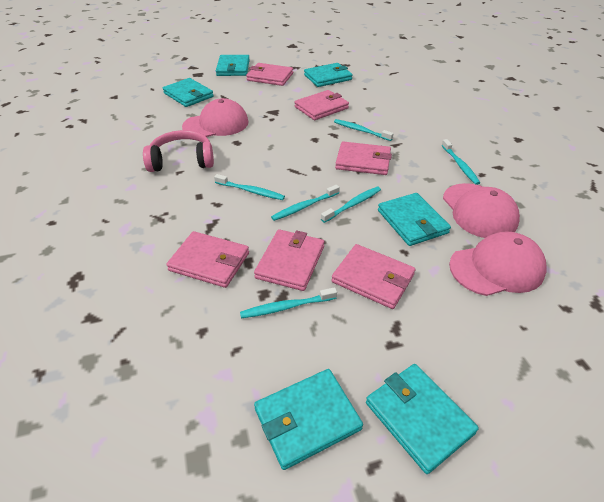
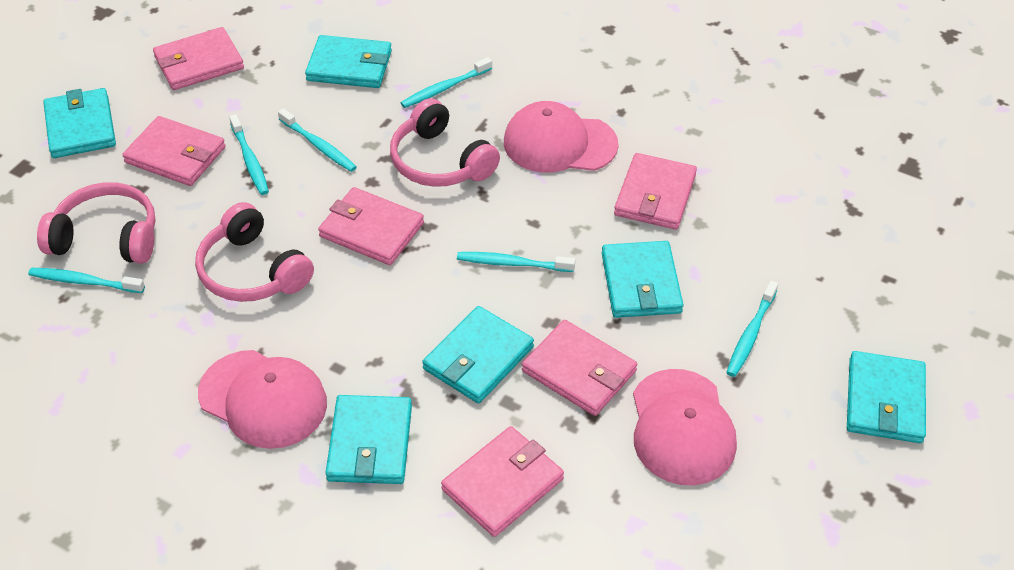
pink headphones: [143,130,214,172] = 1 -> [37,182,156,264] [195,202,314,302] [390,98,500,187] = 3

